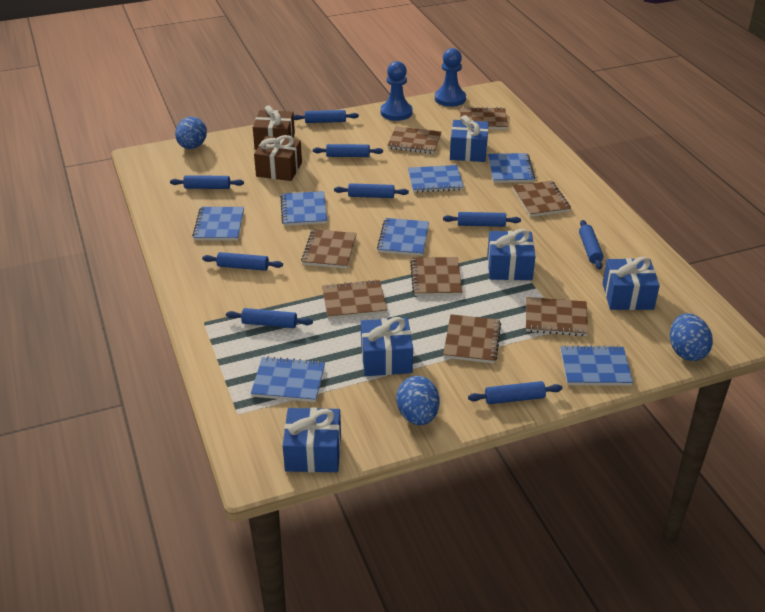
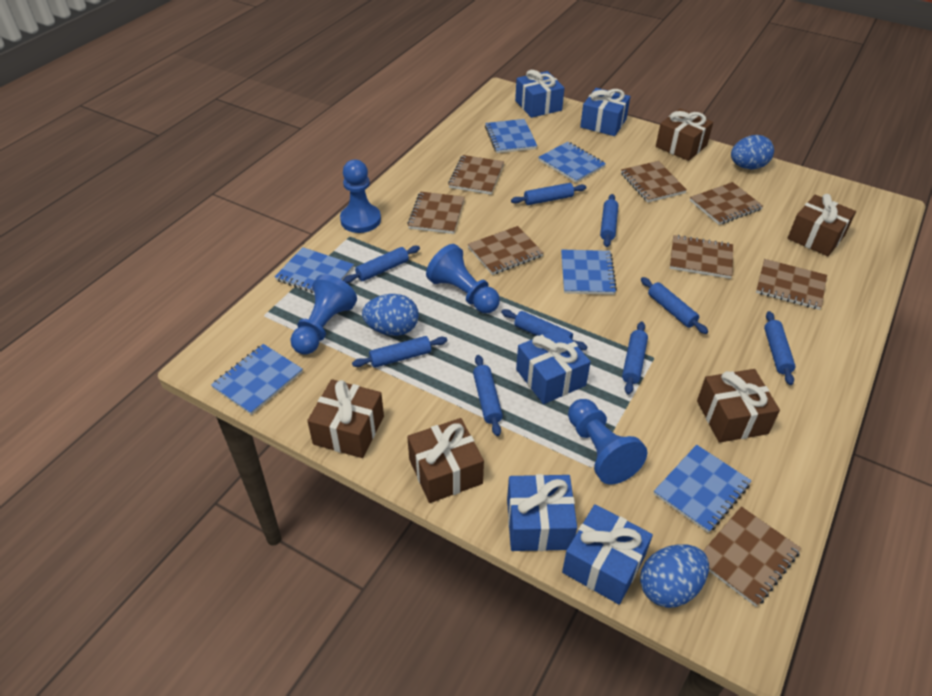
blue notebook: [192,207,244,240] [251,356,325,402] [280,191,327,226] [377,218,429,256] [408,165,464,193] [488,153,535,183] [561,345,633,386] = 7 -> [211,344,303,415] [275,247,354,293] [485,119,537,153] [538,142,606,183] [561,249,617,295] [654,445,752,533] = 6
blue pawn: [381,61,413,121] [435,48,466,107] = 2 -> [290,274,357,355] [340,160,381,233] [426,244,500,313] [568,399,647,484] = 4
brown gift: [253,105,295,150] [254,135,302,181] = 2 -> [307,379,384,458] [407,418,484,503] [656,109,713,161] [697,369,780,443] [788,194,856,256] = 5

